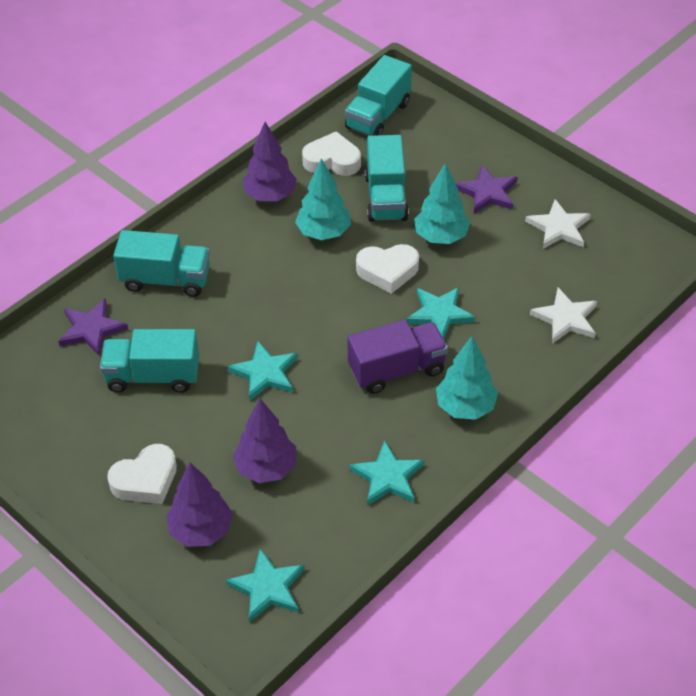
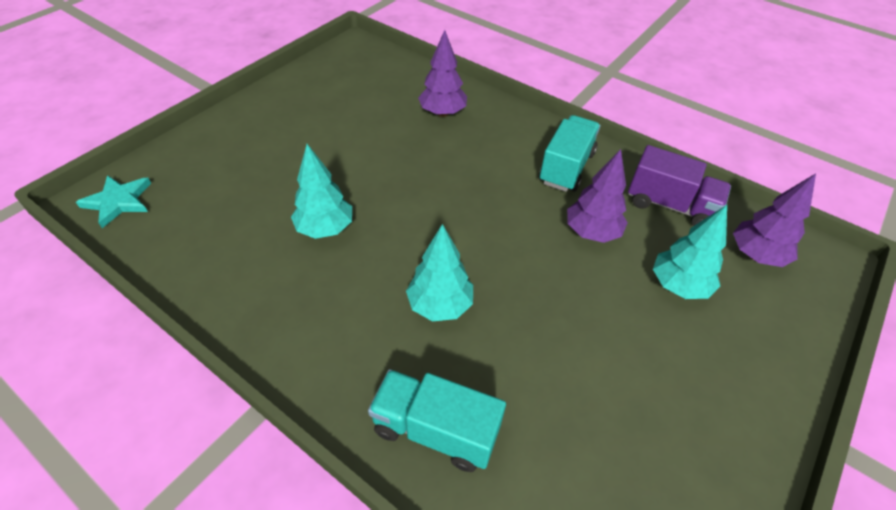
purple star: [58,298,128,356] [456,165,517,213] = 2 -> none = 0
turquoise star: [226,548,305,622] [228,341,298,401] [349,440,425,506] [406,287,475,339] = 4 -> [76,175,151,228] = 1
turquoise truck: [100,329,199,393] [113,230,210,297] [345,55,412,136] [365,135,409,222] = 4 -> [368,369,506,472] [539,115,600,192] = 2
white heart: [107,444,177,504] [302,131,361,176] [356,244,419,294] = 3 -> none = 0
white star: [525,199,591,249] [530,288,597,343] = 2 -> none = 0

